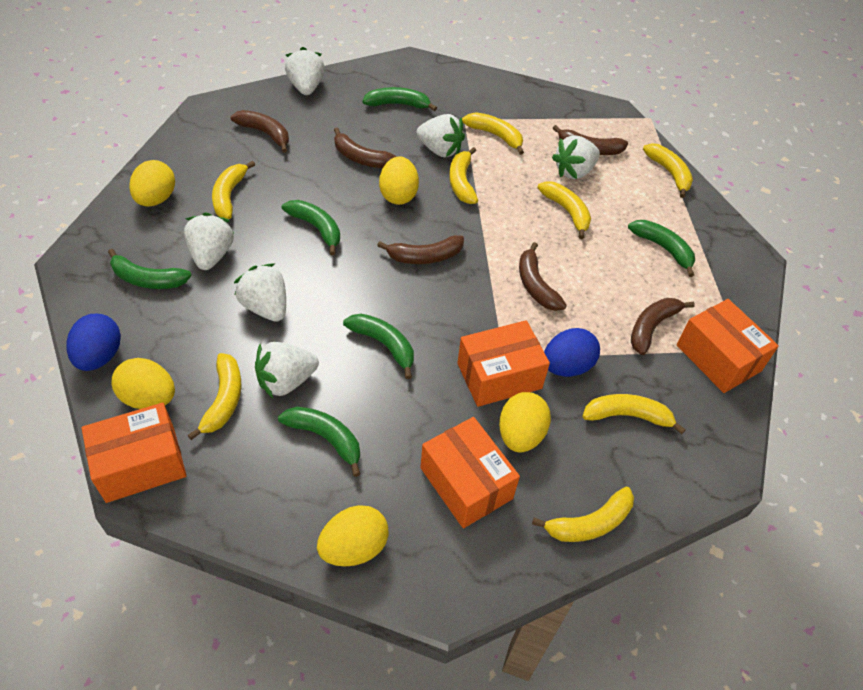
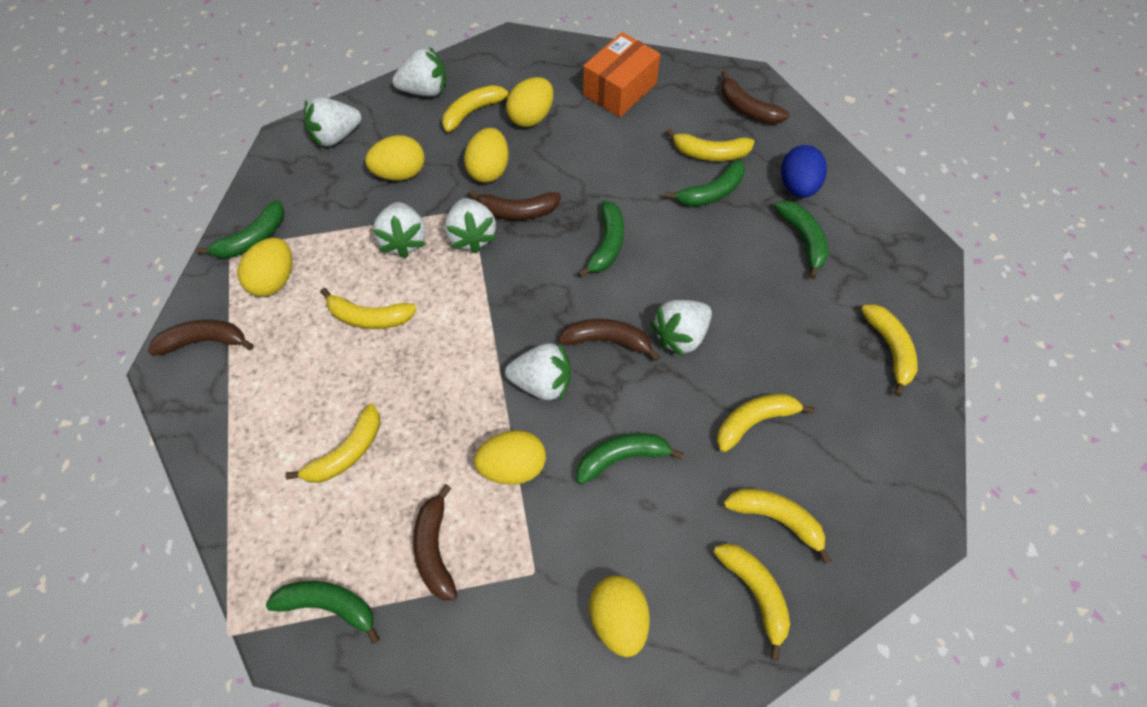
blue egg: [67,314,121,371] [544,328,600,377] = 2 -> [781,145,827,198] = 1
brown banana: [231,110,289,153] [334,127,397,168] [377,235,464,264] [519,242,567,311] [553,125,628,155] [631,298,695,355] = 6 -> [148,319,253,356] [413,484,457,601] [469,190,561,220] [558,319,660,361] [721,70,789,124] = 5
orange box: [82,403,187,503] [420,417,520,528] [457,320,550,407] [677,299,779,393] = 4 -> [583,32,660,117] = 1
yellow egg: [112,358,175,409] [129,160,175,207] [317,505,389,567] [379,156,419,205] [499,392,551,452] = 5 -> [238,238,292,297] [365,135,425,181] [464,128,509,183] [474,430,546,485] [506,77,554,127] [589,576,650,657] = 6

